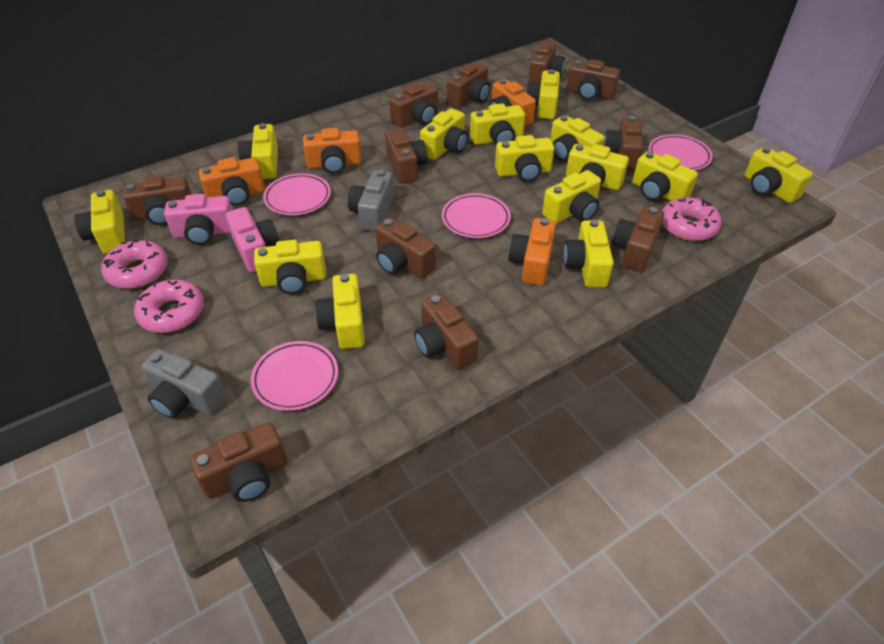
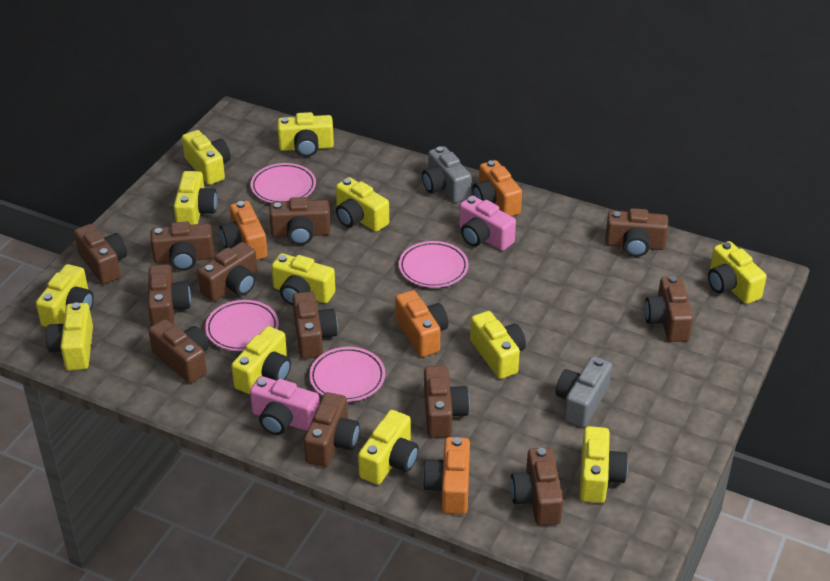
brown camera: [123,175,192,225] [190,422,287,502] [375,217,436,278] [385,128,428,184] [389,82,438,128] [414,293,479,370] [447,62,490,108] [528,41,565,83] [567,60,620,100] [603,116,643,171] [612,206,664,272] = 11 -> [74,224,127,284] [148,264,191,326] [149,319,209,383] [151,221,214,271] [198,242,258,302] [269,197,330,245] [293,291,338,359] [304,392,360,467] [424,366,470,438] [510,447,563,526] [605,208,668,257] [645,276,693,342] = 12
pink donut: [101,239,168,289] [134,280,204,333] [662,197,722,241] = 3 -> none = 0
yellow camera: [74,190,125,254] [238,123,278,179] [254,240,326,294] [315,274,365,349] [420,108,468,160] [470,103,525,145] [495,135,554,182] [526,69,560,119] [542,170,601,223] [550,115,605,161] [563,219,614,287] [566,144,629,190] [633,151,698,201] [745,147,813,203] = 14 -> [36,264,94,327] [46,302,93,370] [174,171,217,225] [182,130,231,185] [231,326,291,394] [271,253,336,305] [277,112,334,157] [336,177,389,232] [358,410,419,485] [470,311,526,379] [580,426,628,503] [708,241,767,304] = 12

